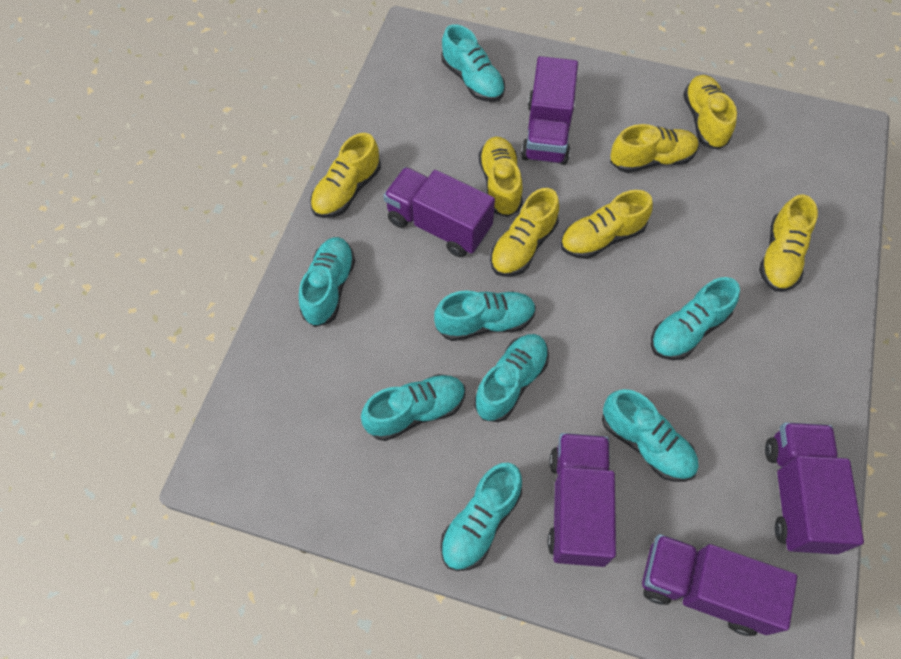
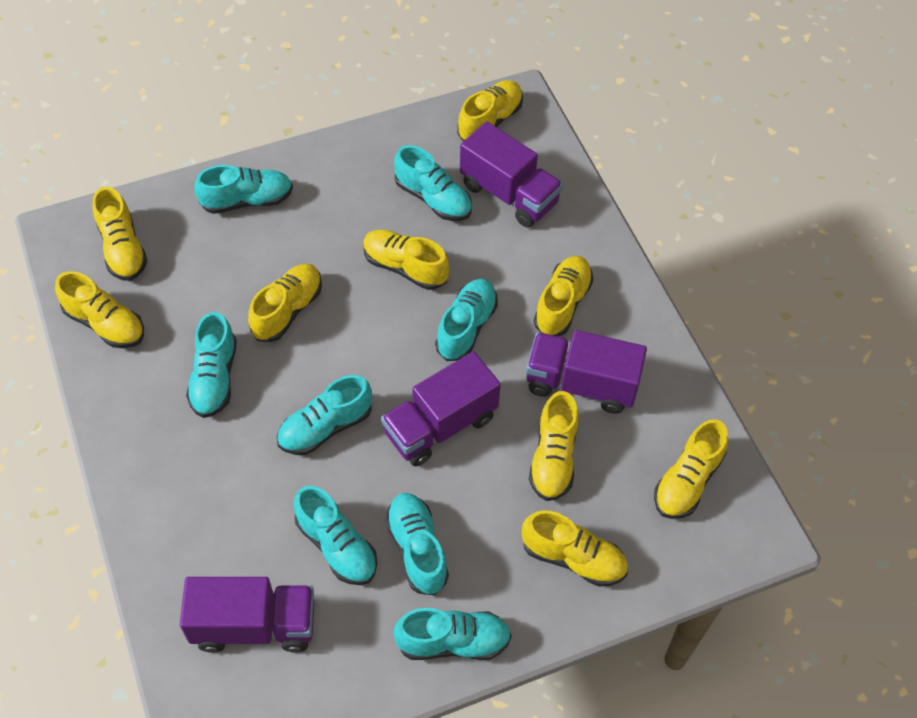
purple truck: [383,167,495,257] [521,56,578,165] [548,433,616,567] [642,534,797,636] [765,422,864,554] = 5 -> [180,577,315,653] [381,352,501,466] [460,121,563,227] [526,330,647,414] = 4
yellow shoe: [310,133,381,218] [479,136,523,217] [490,188,559,277] [560,190,653,259] [610,124,699,173] [683,75,737,150] [759,194,818,292] = 7 -> [55,271,144,348] [92,187,148,281] [248,264,322,342] [363,230,449,290] [457,80,523,141] [522,510,628,587] [529,391,579,501] [534,256,593,336] [654,419,728,519] = 9

